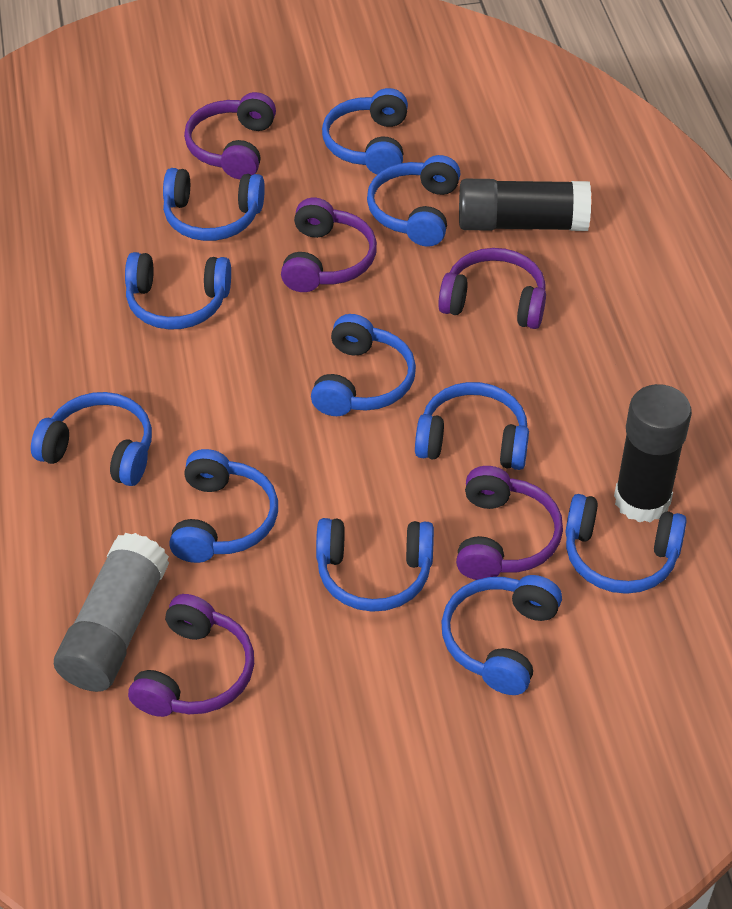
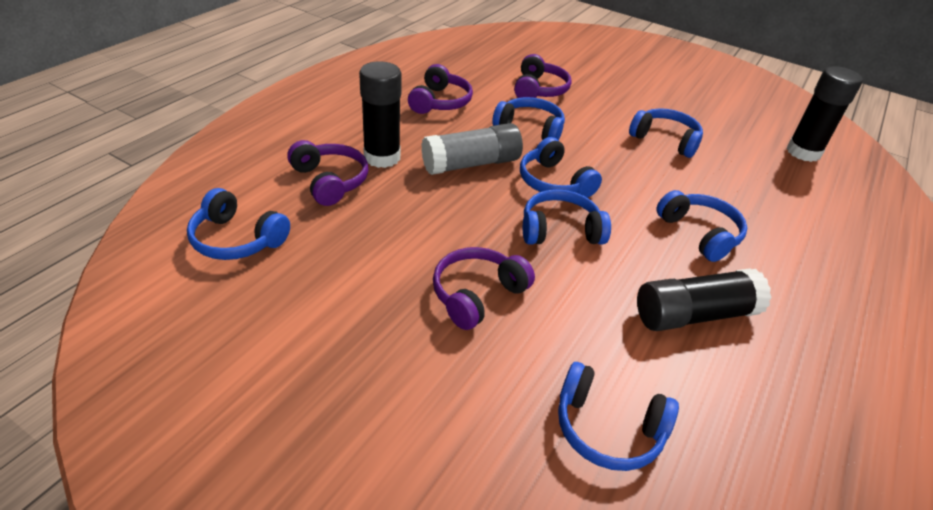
black glue stick: [459,179,591,231] [614,384,692,523] = 2 -> [359,61,402,168] [637,268,772,331] [786,66,863,162] = 3
blue headphones: [31,392,152,486] [125,252,231,330] [163,168,265,241] [169,449,278,563] [311,314,416,416] [316,518,434,612] [322,88,408,175] [367,155,460,247] [415,382,529,470] [441,575,562,695] [565,494,687,594] = 11 -> [187,188,290,260] [492,97,565,140] [520,137,602,198] [523,189,611,245] [558,362,679,471] [629,108,703,158] [656,190,747,262] = 7
purple headphones: [128,594,254,717] [184,92,276,179] [281,198,377,292] [438,248,546,329] [456,466,563,580] = 5 -> [287,140,368,206] [408,64,473,114] [433,247,535,330] [514,54,571,98] = 4

